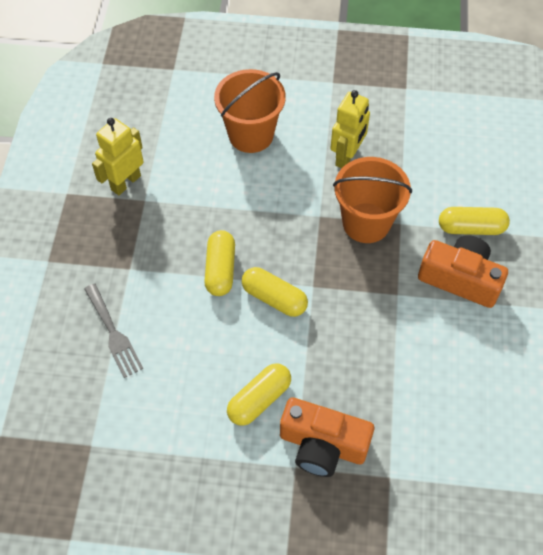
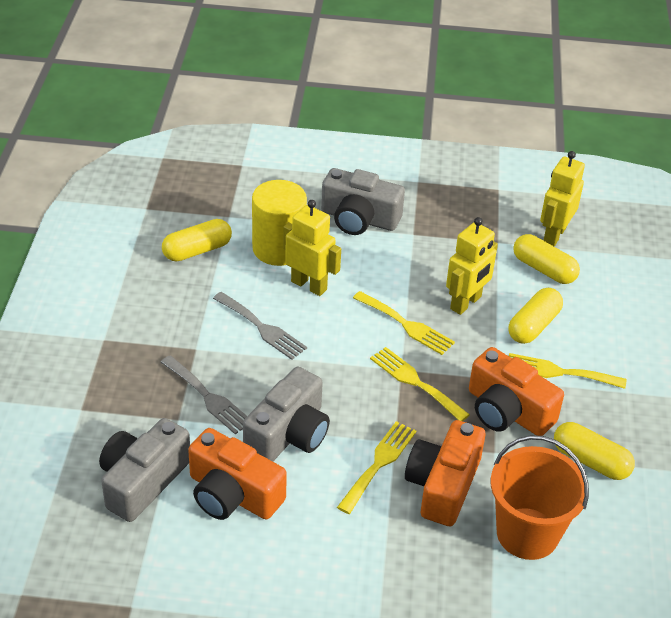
grey camera: none = 0 -> [99,418,190,522] [243,367,330,461] [321,168,405,235] = 3
grey fork: [84,283,143,378] = 1 -> [160,356,247,434] [213,292,307,360] = 2
orange bucket: [214,69,286,153] [333,157,412,243] = 2 -> [491,435,589,560] = 1
orange camera: [280,397,374,477] [418,235,508,308] = 2 -> [188,428,287,520] [405,420,485,527] [469,347,564,436] = 3
yellow cylinder: none = 0 -> [252,180,307,266] = 1
yellow fork: none = 0 -> [337,421,416,514] [353,291,455,355] [370,347,470,421] [509,353,626,389] = 4
yellow robot: [92,118,144,195] [330,90,370,168] = 2 -> [283,200,341,296] [446,217,498,315] [540,151,585,246] = 3

